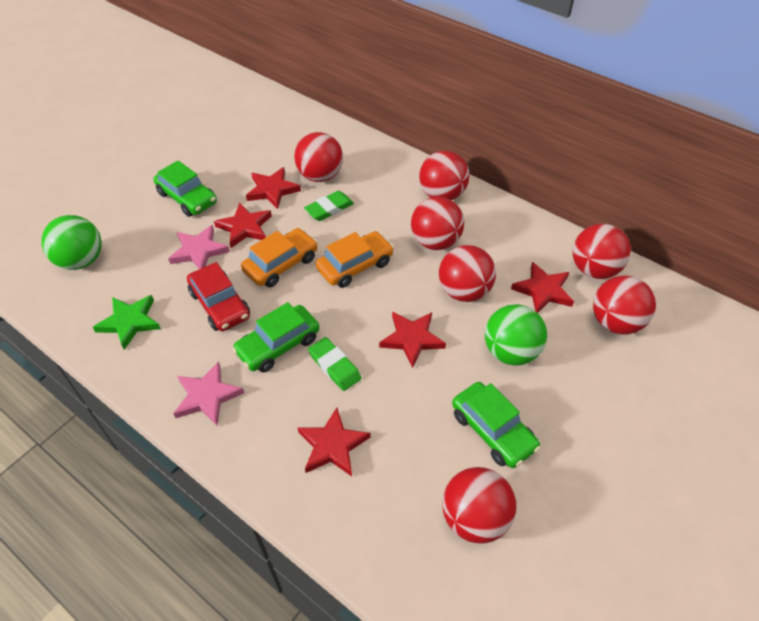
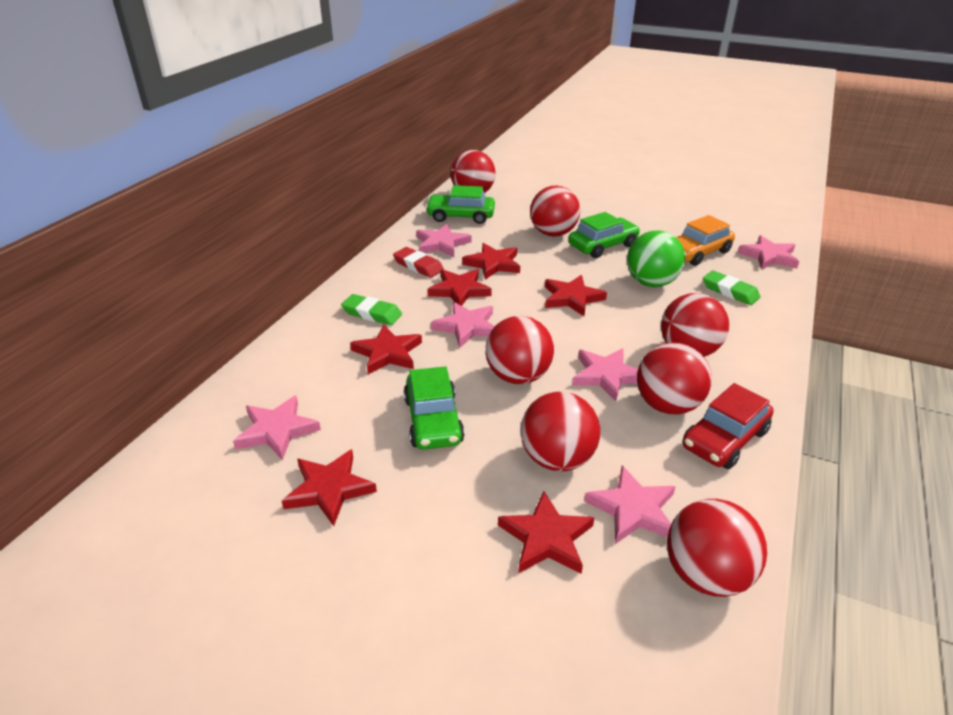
green ball: [41,215,102,270] [485,304,547,365] = 2 -> [627,230,685,287] = 1
green star: [92,295,161,350] = 1 -> none = 0
orange car: [241,228,318,287] [316,231,394,288] = 2 -> [676,215,735,266] = 1
pink star: [168,225,230,269] [173,361,244,426] = 2 -> [233,395,321,460] [416,224,471,257] [431,302,495,348] [572,348,638,401] [584,466,676,544] [737,235,799,270] = 6
red eraser: none = 0 -> [393,247,444,278] = 1
red star: [214,202,272,248] [246,167,301,209] [298,408,371,476] [379,312,446,368] [511,262,574,313] = 5 -> [282,449,377,526] [350,325,422,374] [427,269,492,306] [462,243,520,279] [498,491,594,574] [545,275,607,316] = 6

